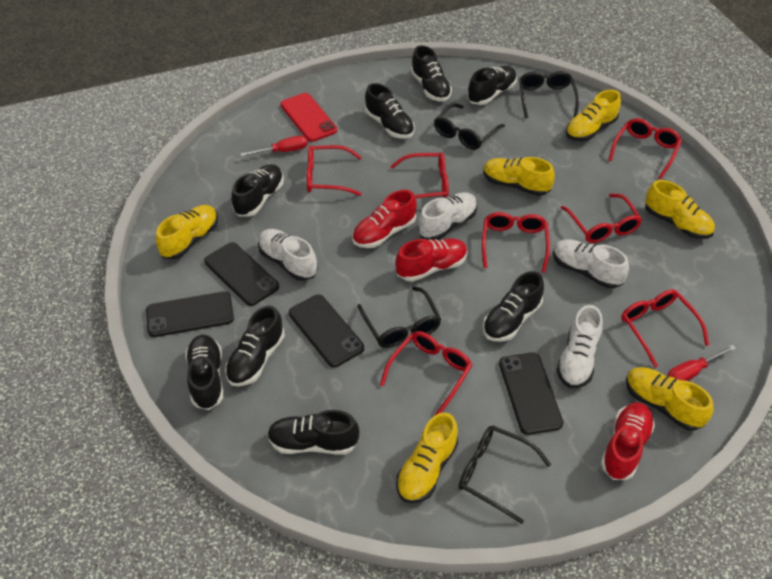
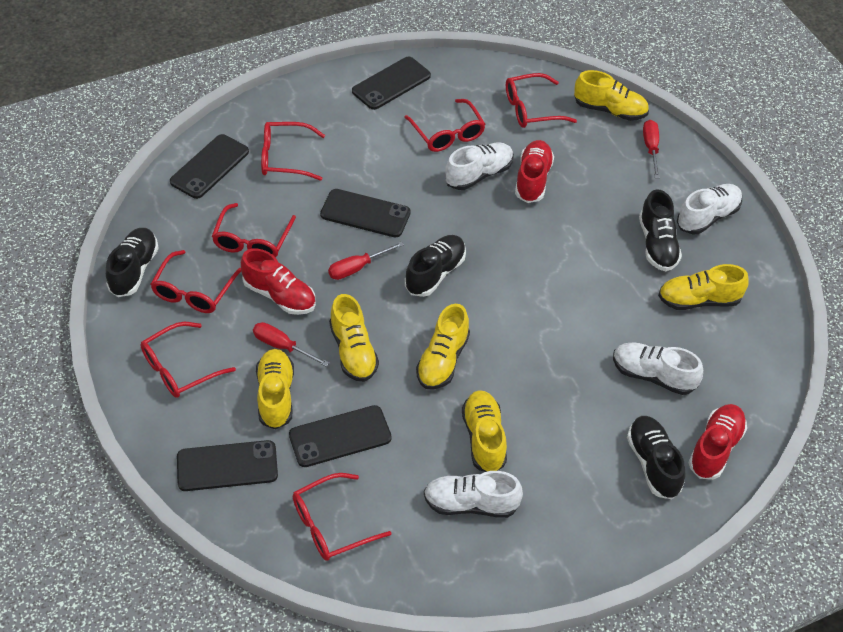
black glasses: [357,286,441,348] [434,103,505,150] [459,426,551,524] [519,71,579,118] = 4 -> none = 0
black phone: [146,291,234,337] [204,242,279,306] [289,294,364,367] [499,352,563,435] = 4 -> [170,134,249,199] [177,440,278,491] [289,405,392,467] [320,189,411,238] [352,57,431,110] = 5
black shoe: [185,335,223,410] [225,306,285,387] [232,164,284,217] [267,410,360,454] [365,83,415,139] [411,45,452,101] [467,66,517,105] [483,271,544,342] = 8 -> [106,228,159,297] [405,235,466,297] [627,416,685,499] [639,189,682,271] = 4
red phone: [280,93,337,142] = 1 -> none = 0
red screwdriver: [240,136,308,156] [667,345,736,381] = 2 -> [253,322,329,367] [328,242,404,280] [643,120,660,178] = 3

